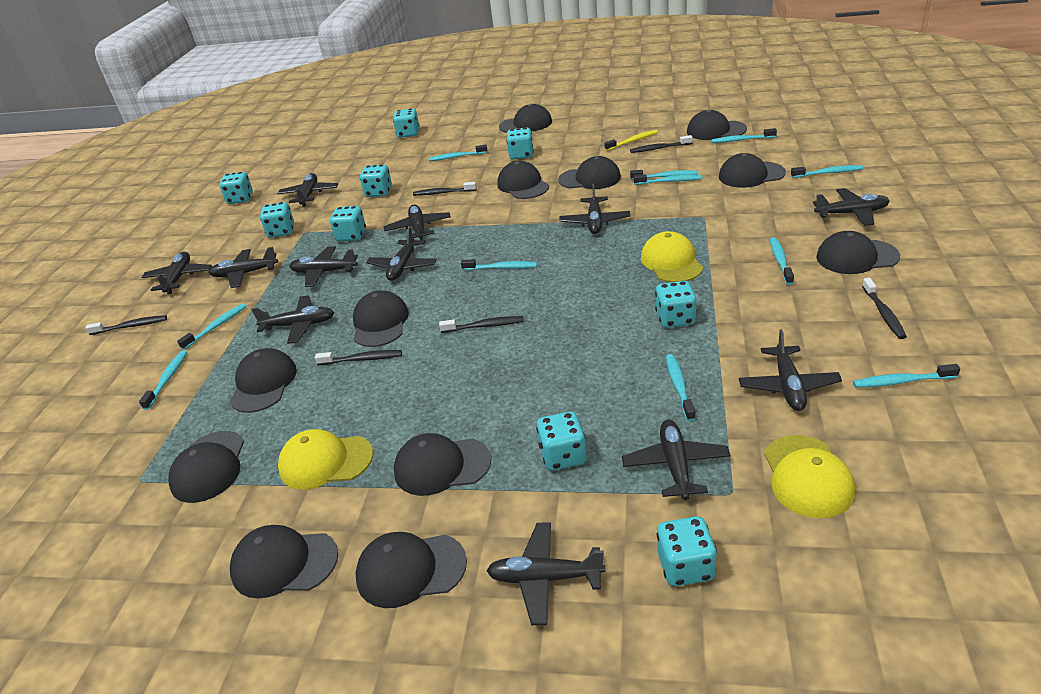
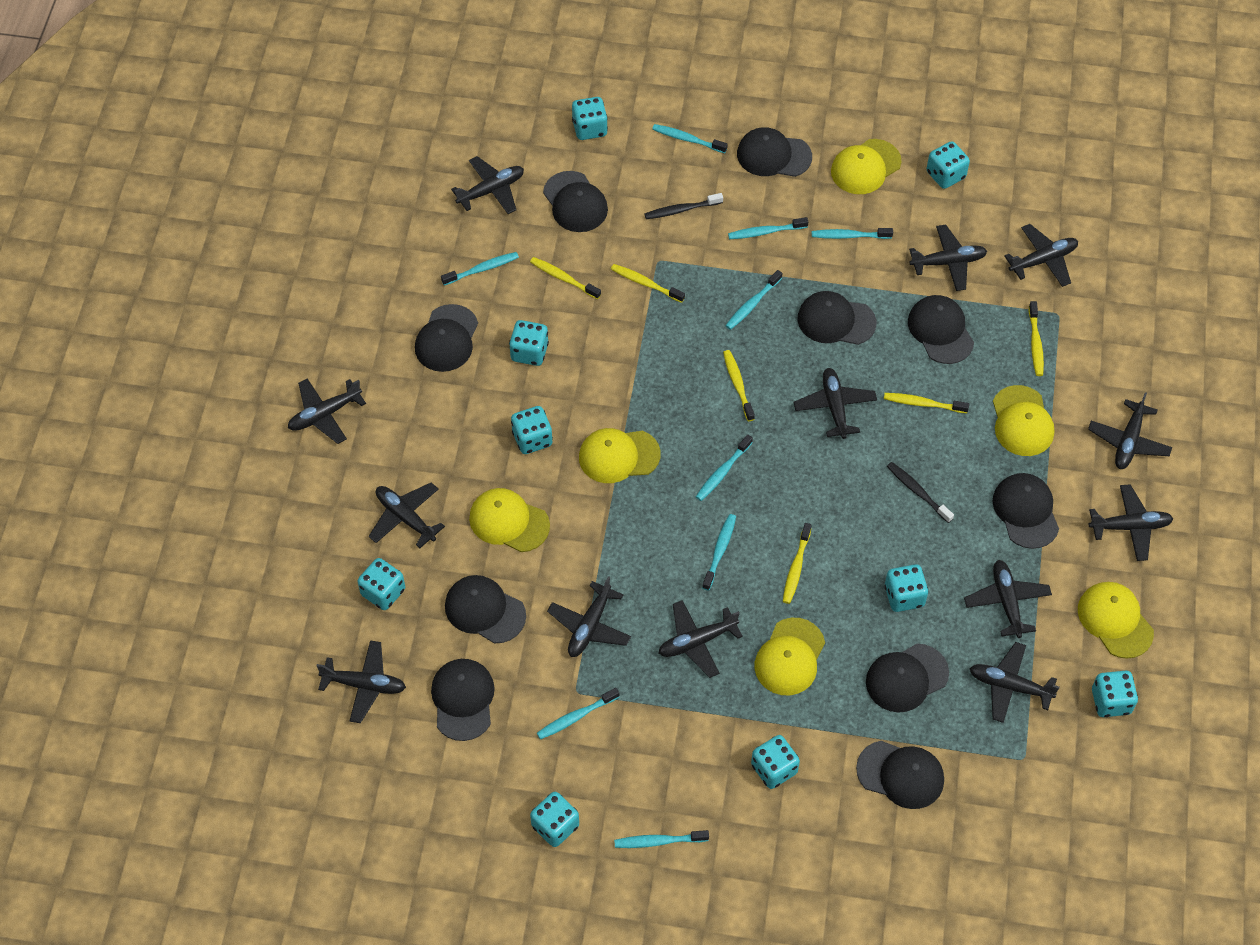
black cap: [168,431,244,503] [230,348,297,413] [230,525,338,598] [353,291,409,347] [355,532,467,608] [394,433,491,496] [497,161,549,199] [499,104,552,133] [558,156,621,189] [687,110,747,140] [719,153,786,188] [816,231,900,274] = 12 -> [415,304,478,372] [431,659,495,741] [445,575,526,644] [543,171,608,232] [737,127,812,177] [797,291,876,345] [856,741,944,809] [866,644,949,712] [908,295,974,364] [993,473,1059,549] = 10
black plane: [141,252,212,294] [208,247,278,288] [251,295,334,344] [278,173,338,207] [289,246,358,287] [366,226,437,281] [384,205,451,240] [486,522,605,625] [559,184,630,234] [622,420,731,500] [739,329,842,411] [813,188,890,226] = 12 -> [288,378,366,444] [317,640,406,723] [369,482,445,548] [451,156,524,214] [547,576,631,657] [659,600,743,678] [794,368,877,439] [909,225,987,291] [964,560,1052,638] [969,642,1060,723] [1004,224,1078,287] [1088,392,1172,469] [1089,484,1173,561] = 13
black toothbrush: [86,315,167,335] [315,350,402,365] [413,182,476,196] [439,316,524,333] [630,135,693,153] [862,278,907,339] = 6 -> [645,193,723,219] [887,462,954,523] = 2
turquoise toothbrush: [139,351,187,410] [177,303,247,350] [429,145,487,161] [461,259,537,271] [630,170,698,180] [634,174,702,185] [666,354,695,421] [711,128,777,143] [770,237,794,285] [791,165,863,178] [853,364,960,388] = 11 -> [441,252,519,285] [537,688,619,740] [614,830,709,848] [652,124,728,153] [696,435,753,501] [702,514,736,590] [725,270,782,330] [728,217,808,239] [812,228,893,239] = 9
yellow cap: [278,429,373,489] [641,231,703,282] [764,435,855,518] = 3 -> [469,488,550,552] [579,428,660,483] [755,618,825,695] [831,139,901,194] [993,385,1054,456] [1078,582,1154,659] = 6
yellow toothbrush: [604,130,658,151] = 1 -> [530,257,601,299] [611,264,685,303] [723,350,755,421] [783,523,812,604] [884,393,969,413] [1029,301,1044,376] = 6

